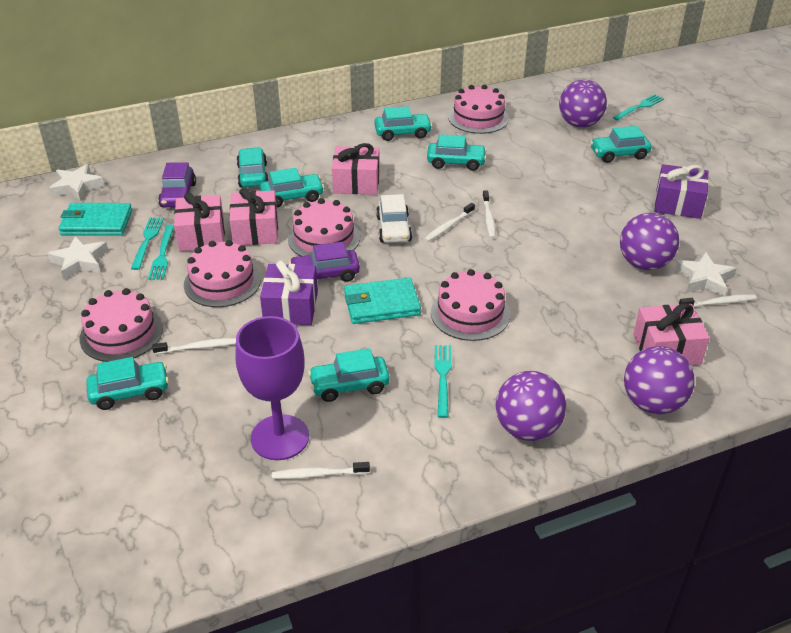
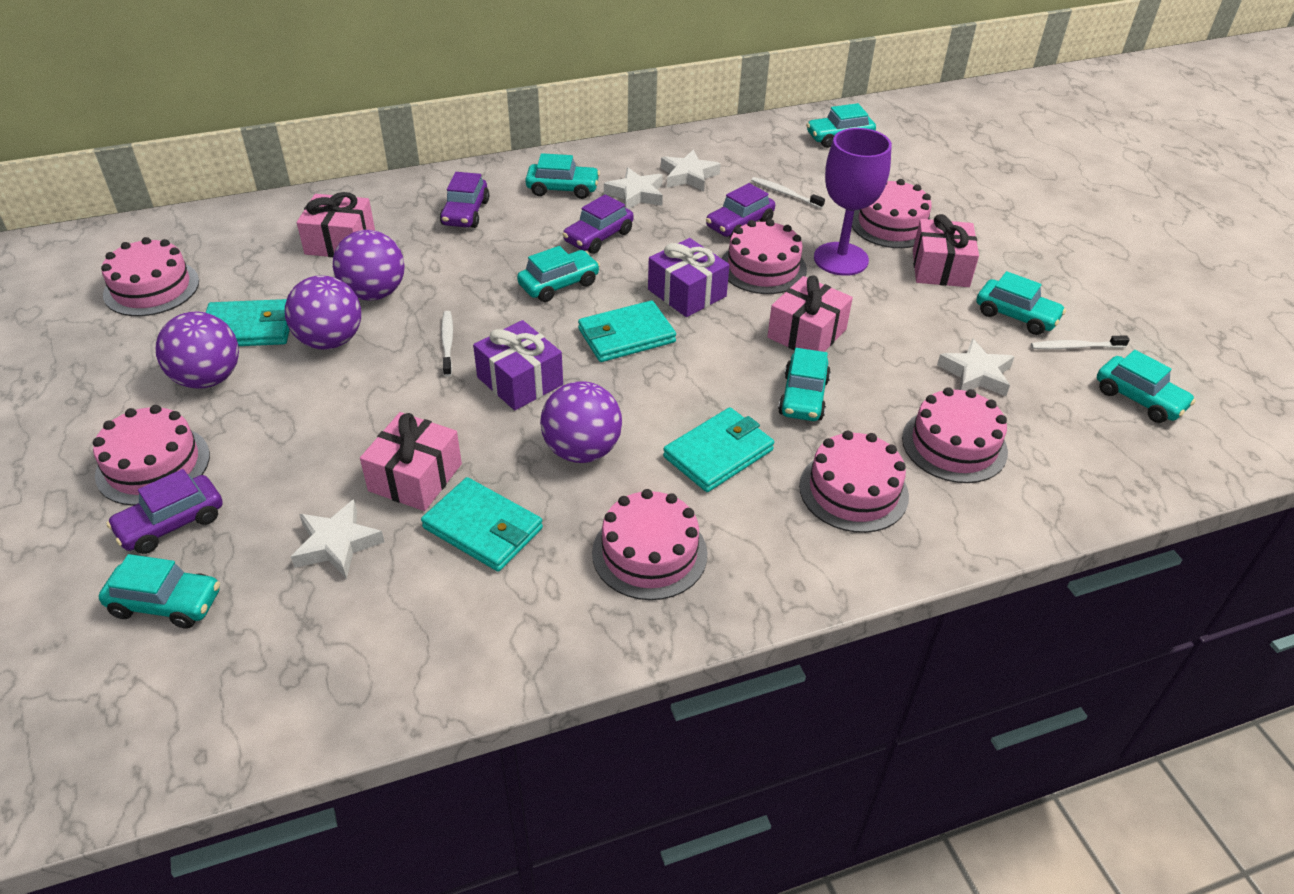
pink cake: [79,288,163,362] [184,240,261,307] [288,198,360,256] [431,269,510,341] [448,85,509,134] = 5 -> [93,405,210,506] [101,237,199,316] [592,489,707,600] [721,219,807,294] [799,431,909,533] [852,179,932,248] [902,387,1008,483] = 7
purple car: [158,162,196,207] [289,242,360,282] = 2 -> [106,469,223,554] [440,172,489,228] [562,194,634,254] [706,183,775,238] = 4
turquoise fork: [131,218,164,270] [148,225,174,280] [434,345,452,418] [613,94,664,120] = 4 -> none = 0
turquoise wallet: [59,203,132,236] [344,278,421,324] = 2 -> [206,299,290,346] [421,477,543,572] [578,301,676,362] [663,407,774,492] = 4
white car: [376,194,412,243] = 1 -> none = 0
white star: [47,236,108,280] [49,164,105,201] [674,252,737,296] = 3 -> [291,499,384,579] [604,168,663,209] [661,150,721,191] [937,338,1015,396] = 4
white toothbrush: [152,338,236,354] [272,462,370,479] [424,203,475,242] [482,190,496,239] [679,294,756,307] = 5 -> [441,311,453,377] [751,177,825,208] [1031,335,1130,350] = 3

